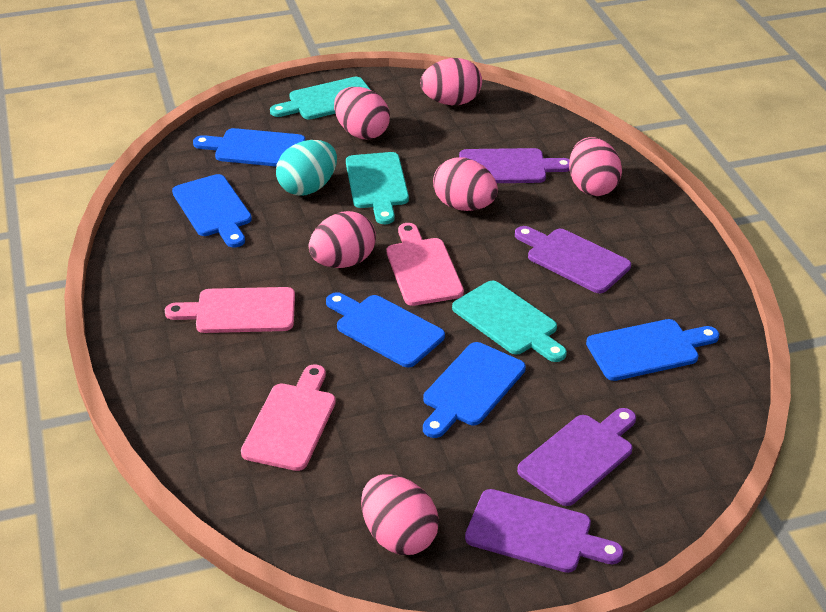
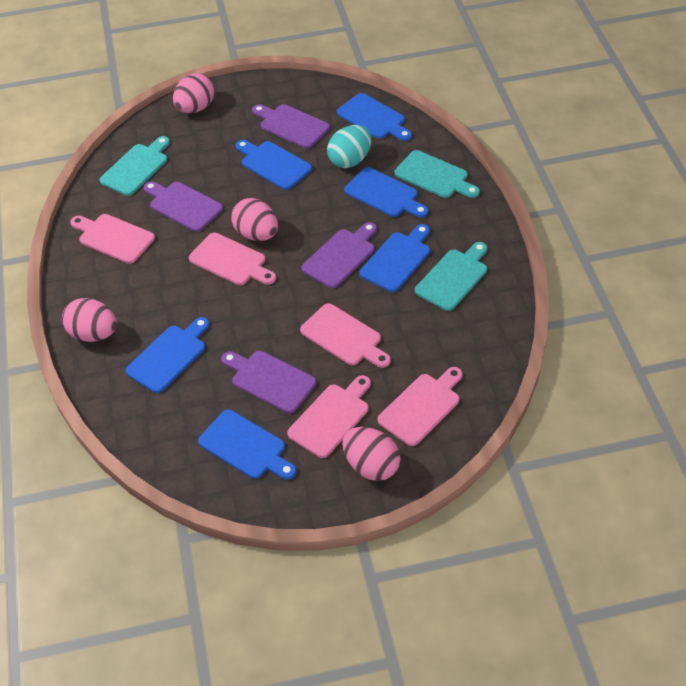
blue cutting board: [172,174,252,248] [193,128,305,166] [326,292,445,367] [423,342,526,438] [586,319,719,381] = 5 -> [125,317,210,393] [198,410,296,480] [236,140,312,190] [337,93,412,141] [344,167,428,218] [359,224,430,292] = 6
pink cutting board: [165,287,295,333] [241,364,336,471] [387,223,464,306] = 3 -> [70,214,155,264] [189,233,276,285] [287,375,371,458] [300,303,391,368] [378,367,463,446] = 5
pink egg: [309,211,376,268] [334,87,390,139] [361,474,439,555] [420,58,482,105] [433,157,498,211] [569,137,622,196] = 6 -> [62,298,117,342] [173,73,215,113] [231,198,278,241] [342,427,401,481] = 4

